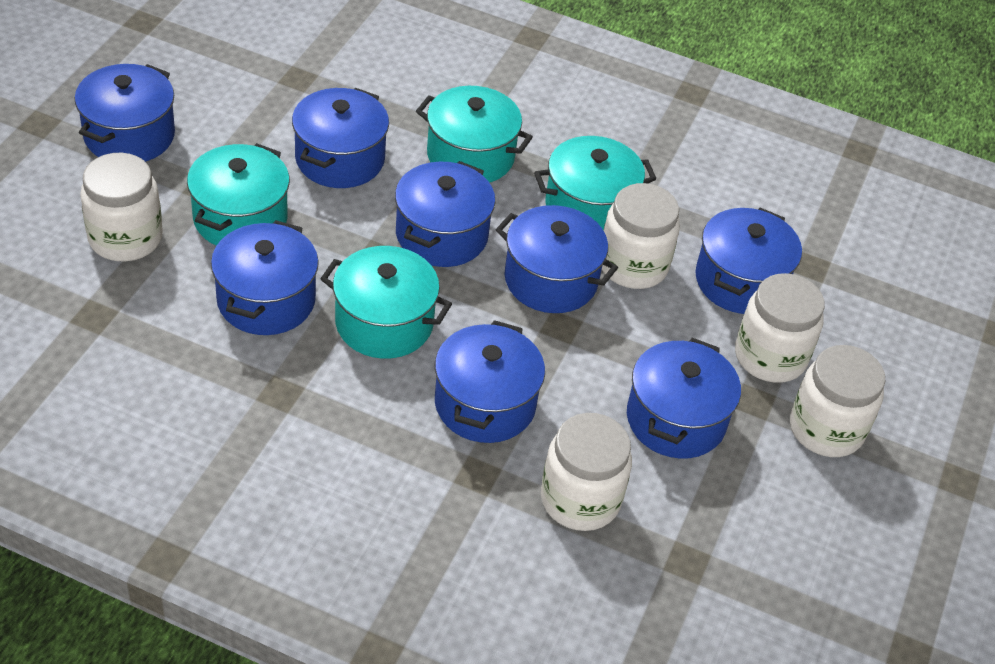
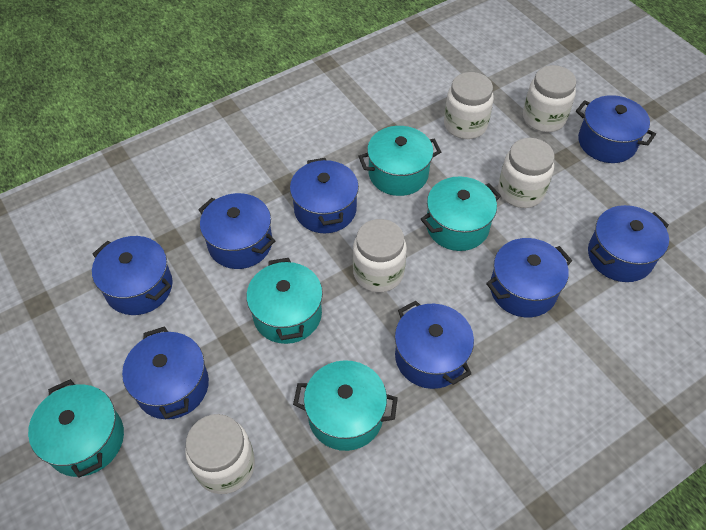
turquoise pot: [187,143,290,246] [320,246,452,359] [416,86,533,183] [534,136,656,230] = 4 -> [28,379,124,478] [246,258,323,344] [293,360,398,451] [358,126,441,196] [421,176,501,251] = 5

